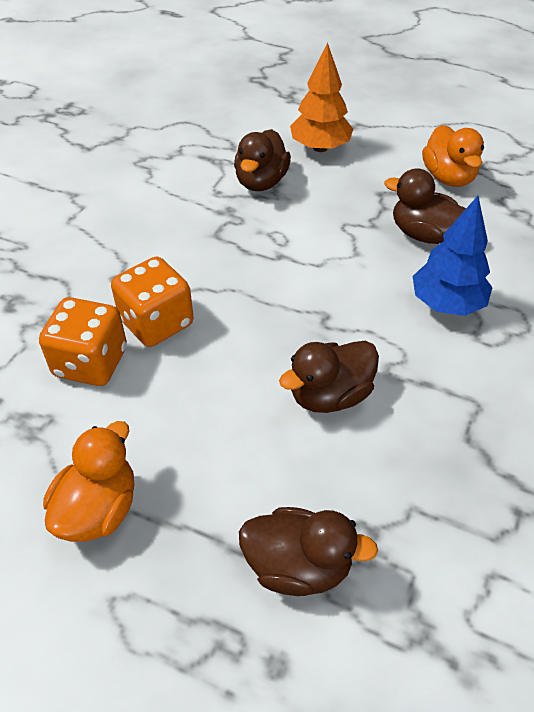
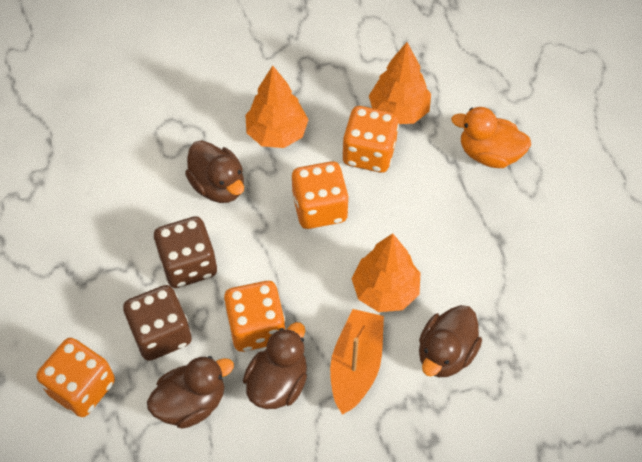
blue tree: [413,196,493,316] = 1 -> none = 0
brown dice: none = 0 -> [123,285,192,361] [154,216,217,288] = 2
orange boat: none = 0 -> [330,309,384,415] = 1
orange dice: [39,297,127,386] [111,257,194,347] = 2 -> [36,338,115,417] [224,281,285,352] [292,161,349,229] [342,106,399,173] = 4
orange duck: [43,421,134,542] [422,125,484,187] = 2 -> [451,107,531,168] = 1
orange tree: [290,42,353,152] = 1 -> [245,65,309,148] [352,233,420,312] [369,42,431,124] = 3

